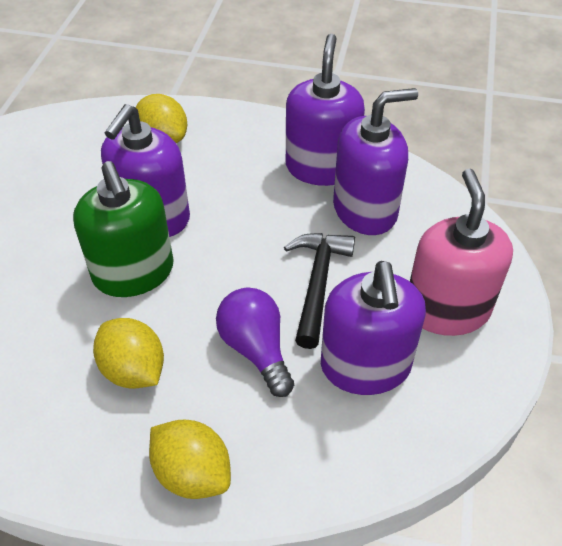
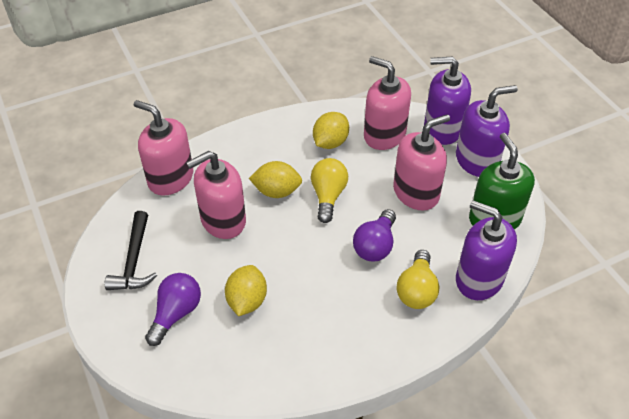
pink soap dispenser: [410,168,513,336] = 1 -> [134,100,193,196] [186,151,246,239] [364,56,411,150] [393,114,450,210] = 4
purple light bulb: [216,287,294,397] = 1 -> [145,273,201,346] [353,209,396,261] = 2
purple soap dispenser: [101,104,190,237] [286,34,365,186] [321,261,426,395] [333,88,418,235] = 4 -> [424,56,471,145] [456,85,518,177] [456,200,517,300] = 3
yellow light bulb: none = 0 -> [311,158,348,223] [397,250,439,309] = 2

